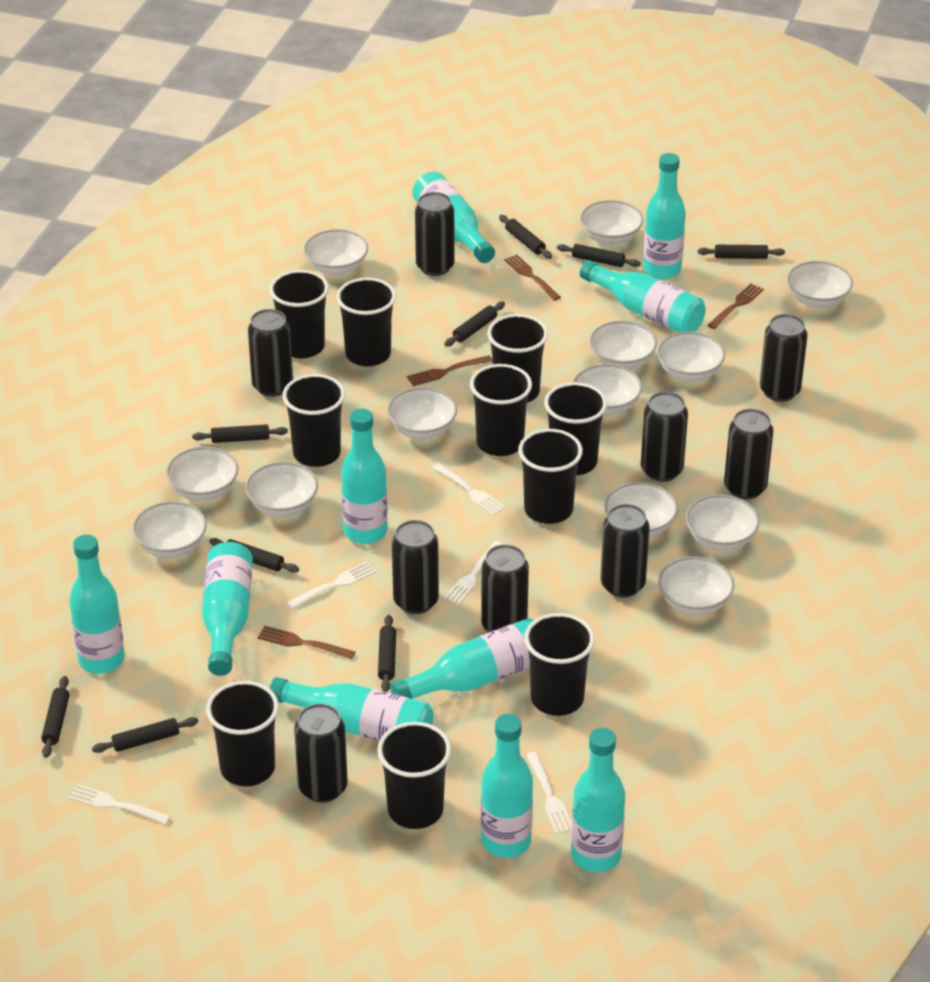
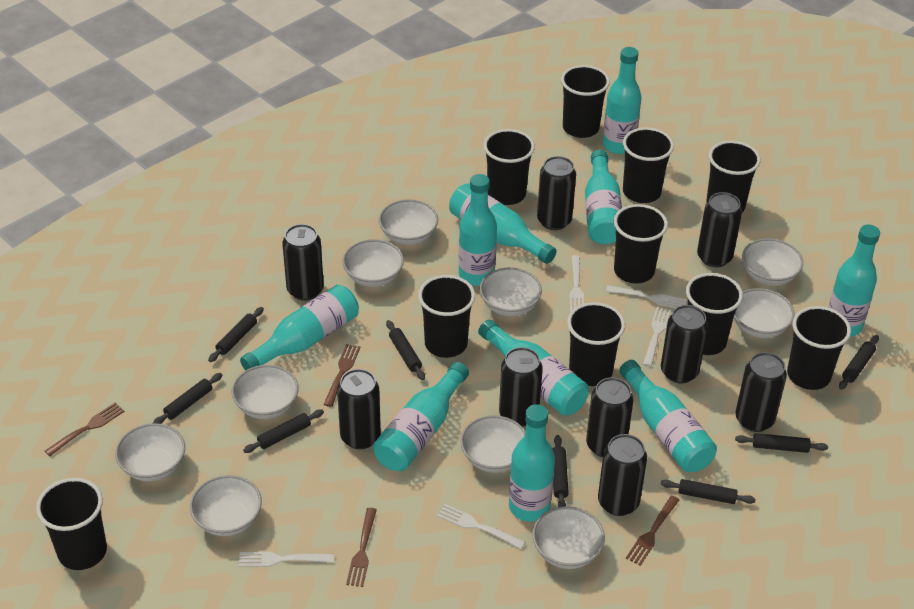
black rolling pin: [41,676,70,758] [92,717,198,753] [192,424,288,443] [209,538,299,573] [378,615,396,692] [444,302,505,347] [499,215,552,259] [557,244,641,267] [698,245,785,259] = 9 -> [153,373,222,424] [208,307,264,362] [243,409,324,453] [386,320,425,380] [553,435,569,507] [661,479,755,504] [735,433,828,453] [839,335,879,390] = 8
white bowl: [132,501,207,558] [166,447,238,501] [245,462,318,517] [304,229,368,276] [387,387,457,439] [574,364,642,415] [580,200,643,246] [589,321,657,370] [604,482,678,537] [657,332,725,382] [658,557,735,616] [685,495,760,551] [787,261,853,308] = 13 -> [115,423,185,481] [190,475,262,536] [232,365,299,419] [343,239,404,287] [379,199,438,245] [460,415,525,473] [480,267,542,317] [532,506,605,569] [734,288,795,338] [742,238,803,286] = 10

